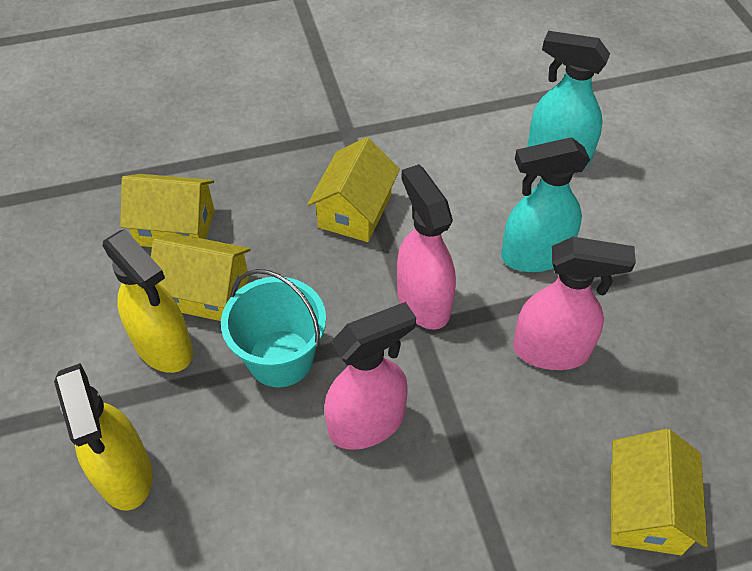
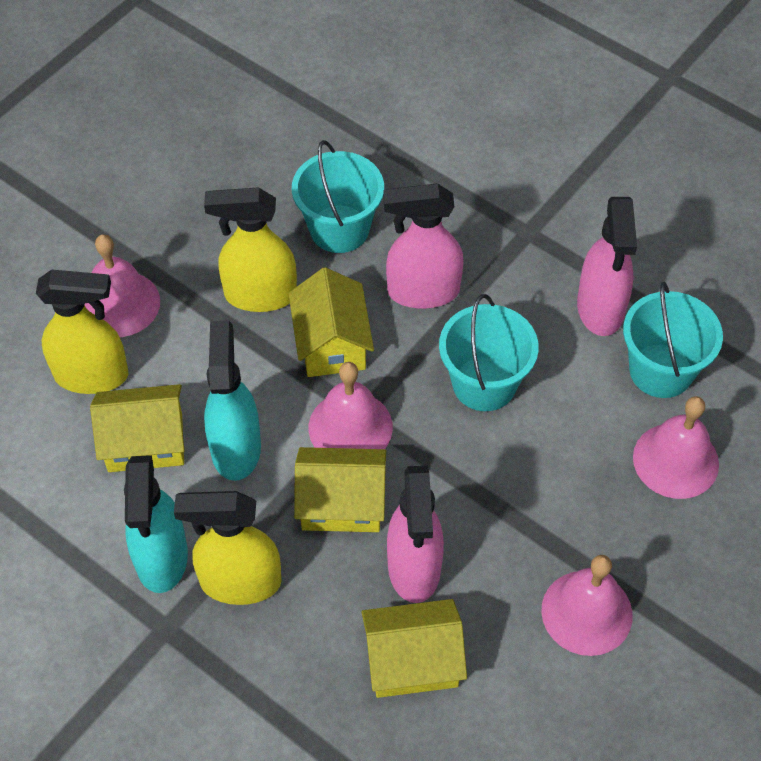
pink bell: none = 0 -> [85,234,160,337] [309,362,393,449] [541,555,633,656] [633,396,719,499] = 4
turquoise bucket: [221,269,326,387] = 1 -> [292,140,384,253] [439,294,539,411] [623,282,723,398] = 3
yellow spray bottle: [54,363,152,511] [102,229,193,373] = 2 -> [36,269,128,394] [174,491,281,605] [204,187,297,312] = 3

